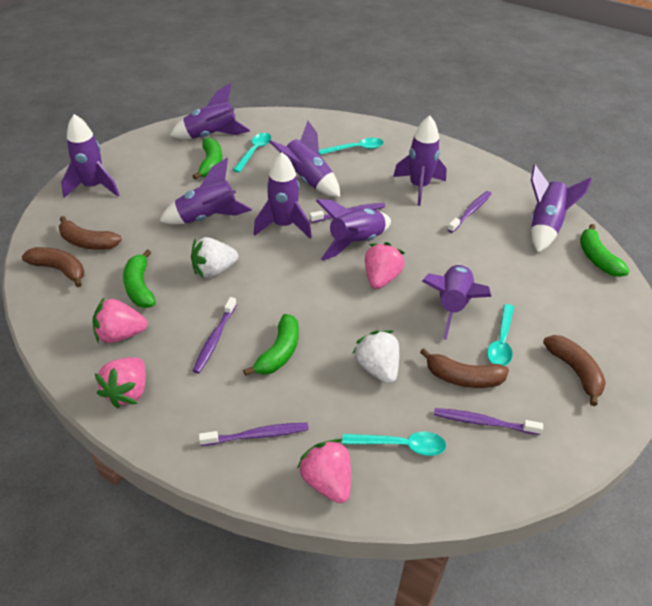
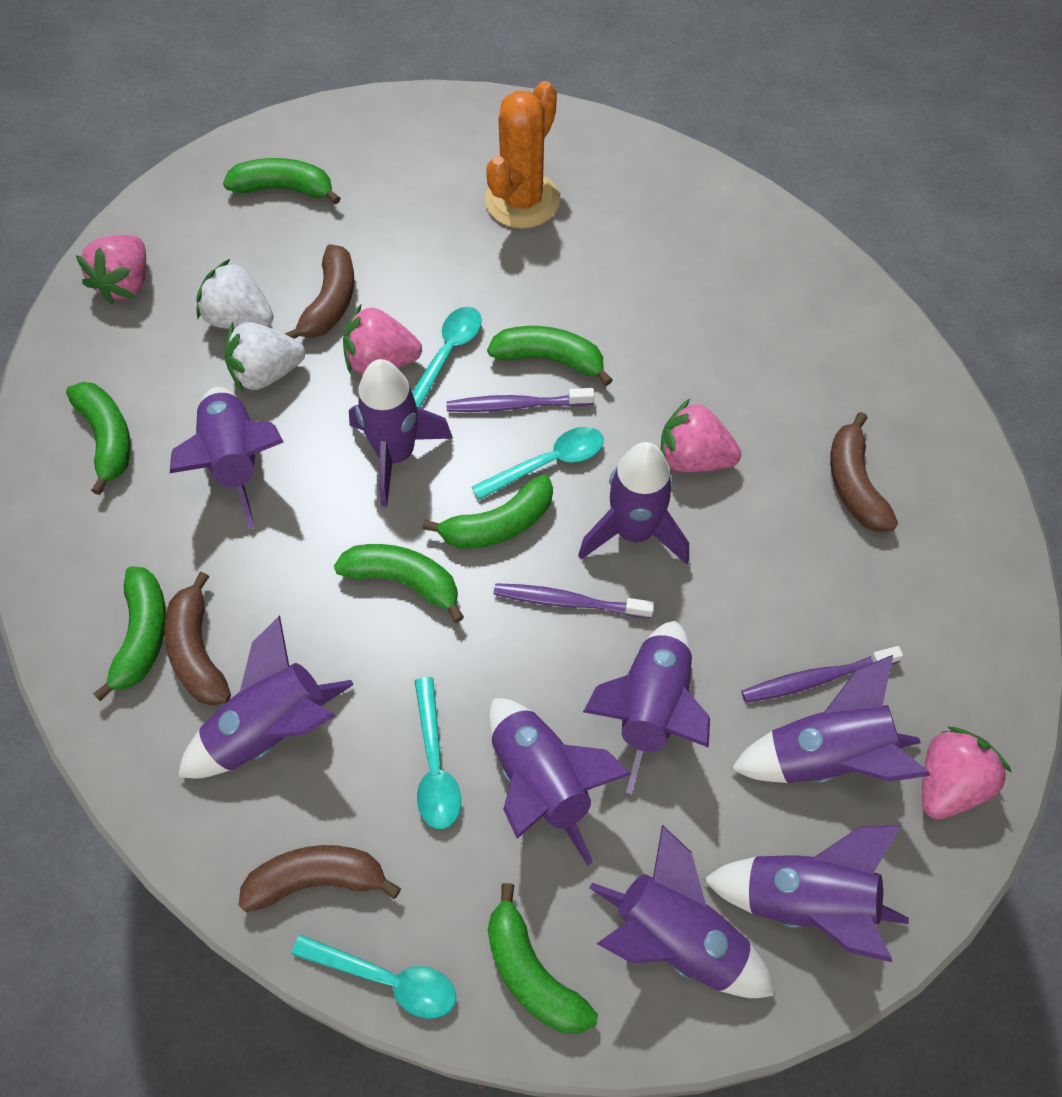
green banana: [123,249,156,308] [193,138,222,180] [243,314,299,376] [580,224,630,277] = 4 -> [66,382,131,495] [93,566,166,701] [223,158,341,205] [334,544,464,623] [423,475,553,549] [487,326,613,386] [488,883,598,1034] = 7
orange cactus: none = 0 -> [485,81,560,229] = 1
purple toothbrush: [193,297,237,373] [199,423,309,446] [310,203,386,223] [434,408,543,435] [448,191,492,233] = 5 -> [446,388,594,412] [494,583,654,618] [742,646,903,703] = 3

